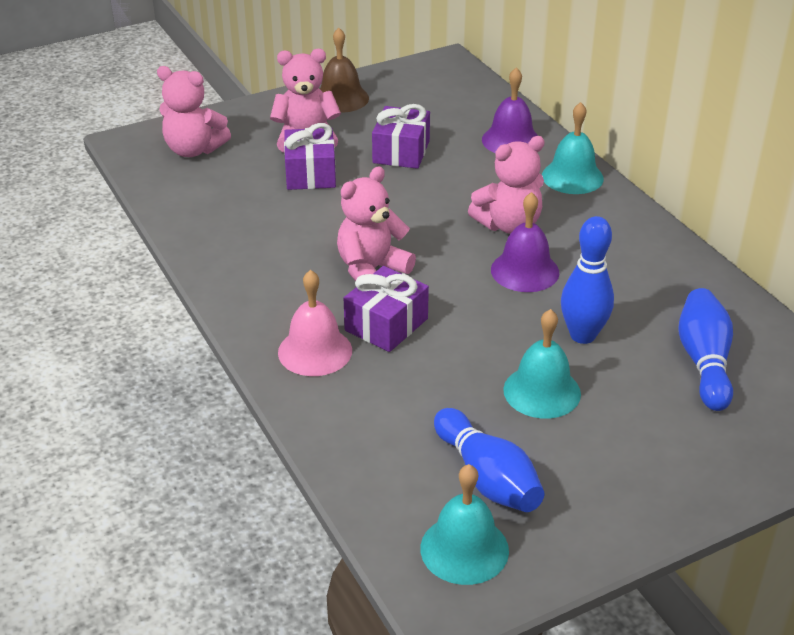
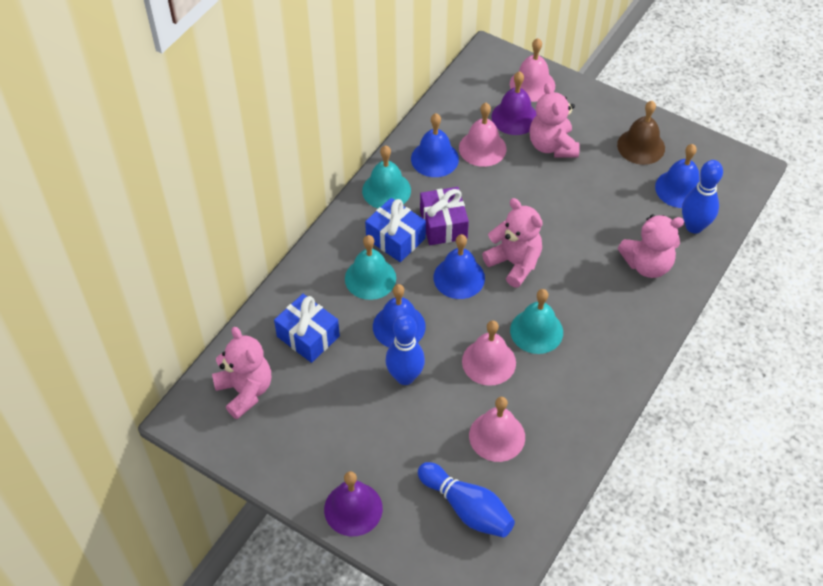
blue bell: none = 0 -> [373,284,426,347] [411,113,459,177] [434,234,485,299] [655,144,700,208] = 4
blue gift: none = 0 -> [274,294,340,363] [365,198,426,262] = 2
pink bell: [278,270,352,376] = 1 -> [459,103,506,167] [462,320,516,386] [469,397,525,462] [510,38,555,102] = 4
purple gift: [284,123,336,190] [344,266,429,352] [372,104,430,169] = 3 -> [420,187,469,245] = 1

